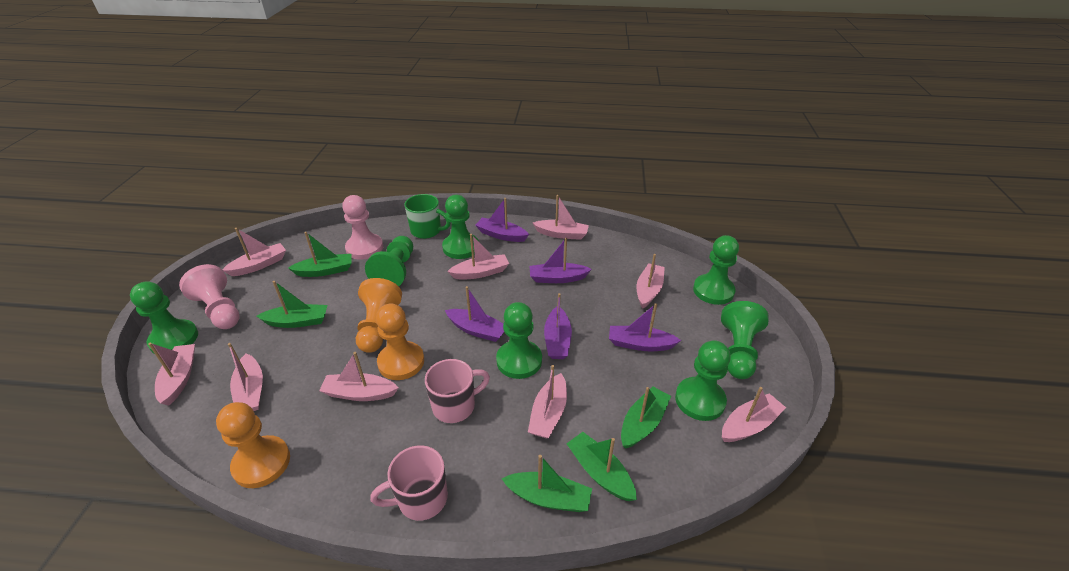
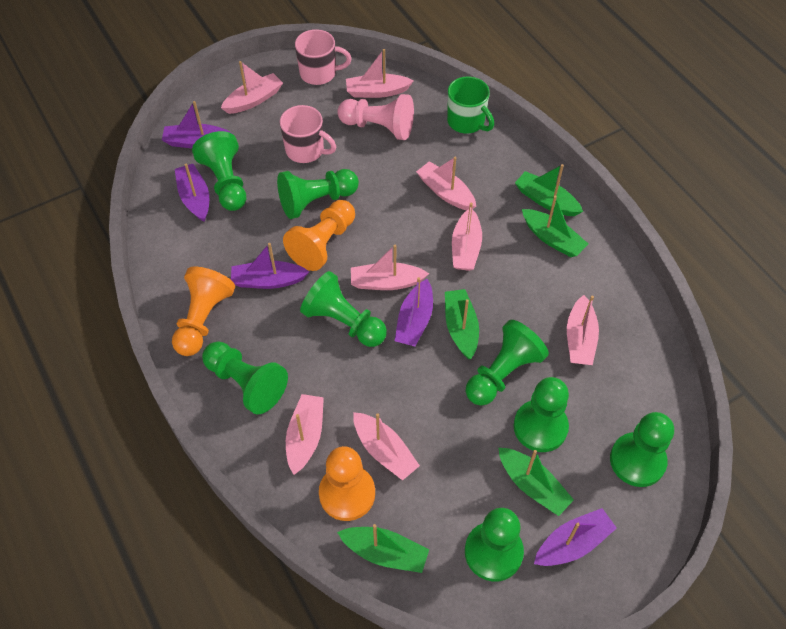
green pawn: [130,281,198,354] [365,236,413,286] [442,195,479,259] [496,302,542,379] [675,340,731,421] [693,235,739,305] [721,301,769,379] = 7 -> [192,131,246,211] [202,341,288,414] [277,169,359,219] [300,271,387,347] [465,508,524,582] [466,320,549,406] [514,377,569,452] [610,412,674,487] = 8
pink boat: [148,343,195,406] [222,228,286,276] [228,343,263,411] [319,352,399,401] [447,234,509,280] [528,365,567,438] [533,195,589,240] [637,254,665,309] [722,387,786,442] = 9 -> [221,61,283,114] [286,394,324,475] [346,49,413,98] [351,245,429,290] [353,412,420,481] [416,157,476,210] [452,202,482,271] [567,295,599,365] = 8
pink pawn: [179,264,240,329] [342,195,383,260] = 2 -> [337,94,414,140] = 1

